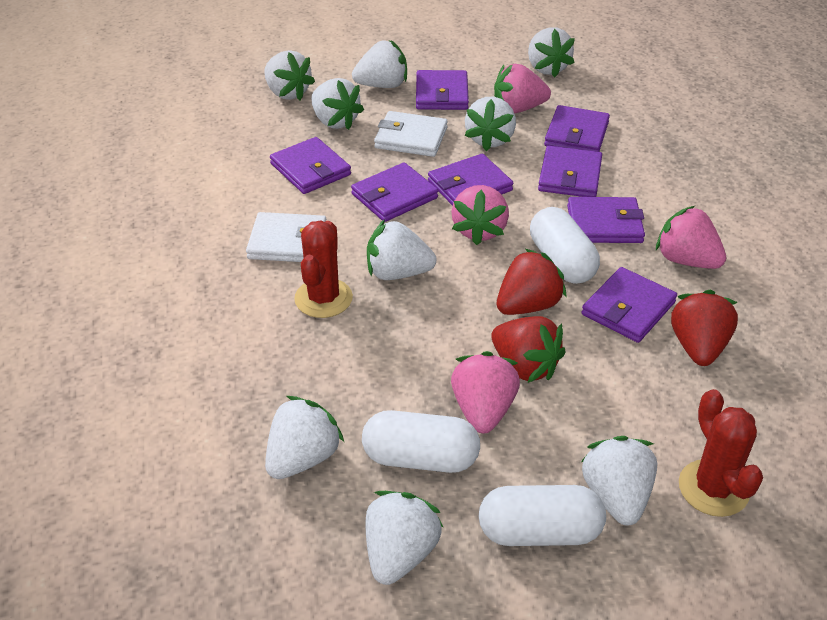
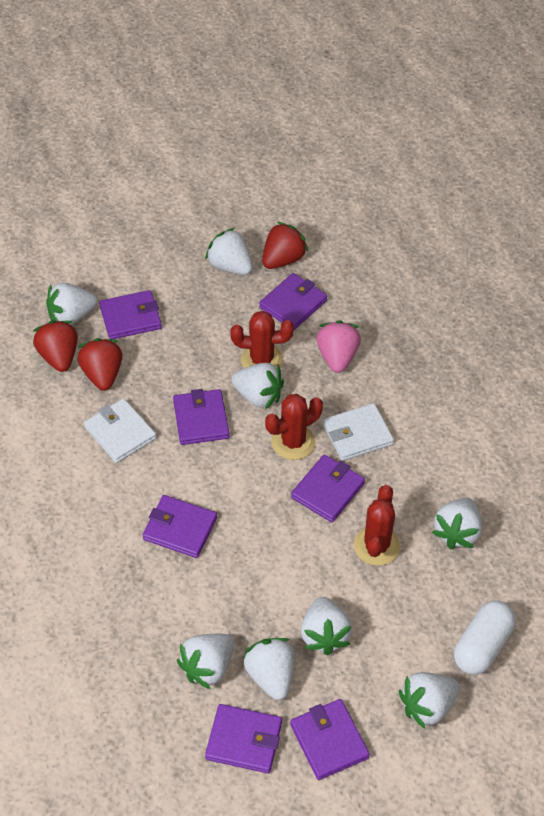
pink strawberry: [451,185,509,245] [451,351,520,433] [494,64,551,113] [656,206,726,269] = 4 -> [316,320,361,373] = 1
purple wallet: [270,137,351,194] [351,162,438,222] [416,70,469,110] [428,154,513,206] [538,146,602,197] [544,105,610,152] [567,197,645,243] [581,267,677,343] = 8 -> [99,290,162,339] [143,495,217,558] [173,389,230,445] [205,704,282,773] [259,273,327,330] [290,699,370,780] [291,455,365,522] = 7
red cactus: [294,220,353,318] [679,389,763,517] = 2 -> [230,311,294,368] [265,394,323,460] [354,485,400,566] = 3
white capsule: [362,410,480,473] [479,485,606,546] [530,207,600,284] = 3 -> [454,601,515,675] = 1
white strawberry: [264,50,315,101] [265,396,344,479] [311,78,364,130] [352,40,407,88] [366,491,443,585] [367,219,437,280] [464,97,516,151] [528,27,575,78] [581,436,657,526] = 9 -> [46,283,98,325] [177,634,234,689] [205,228,253,275] [231,363,284,410] [243,638,295,700] [301,597,352,655] [399,672,460,729] [432,498,482,549] = 8

